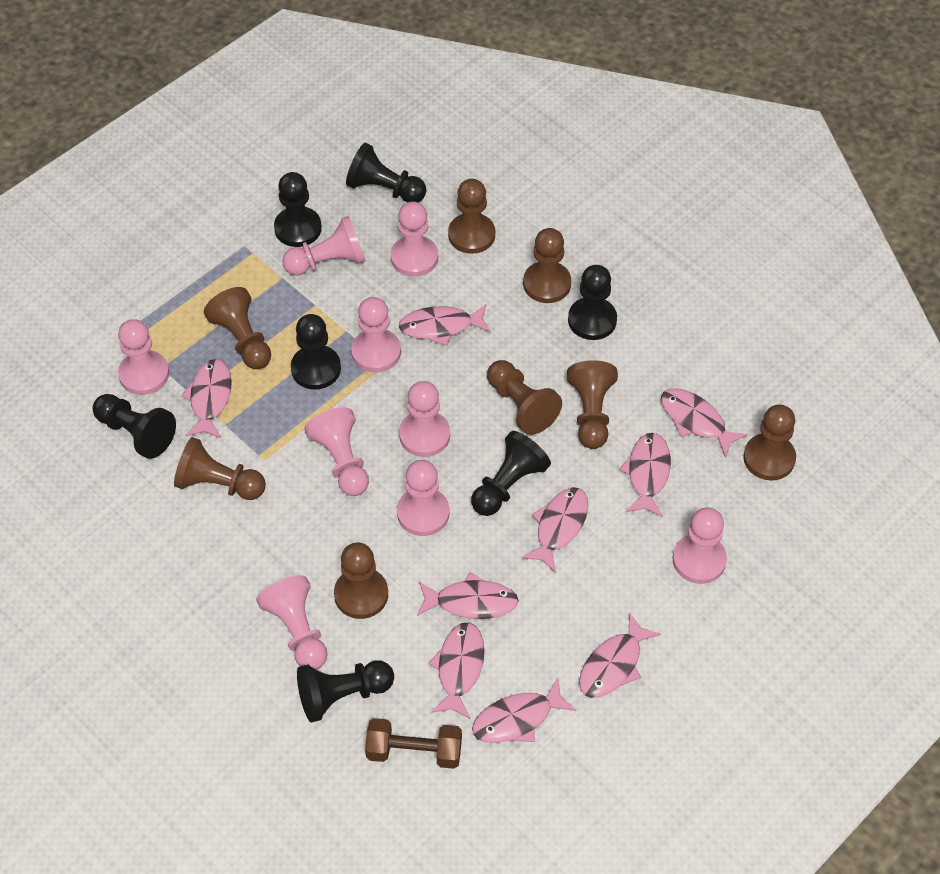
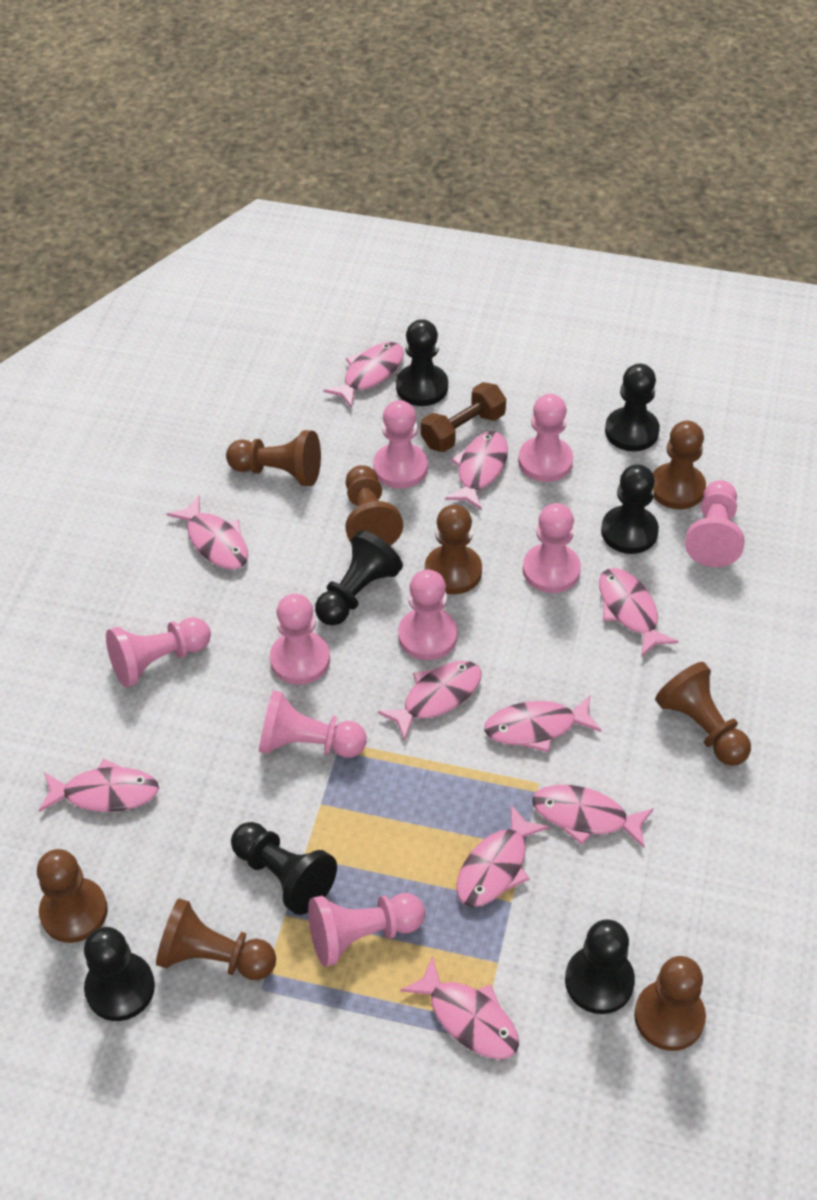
pink fish: [181,359,232,438] [398,304,491,346] [417,572,519,619] [428,622,484,719] [472,678,576,743] [521,487,588,573] [579,612,661,698] [619,433,671,517] [661,388,748,457] = 9 -> [39,759,159,812] [167,496,248,569] [323,342,404,408] [377,661,482,741] [400,956,519,1059] [445,431,508,510] [456,805,549,907] [484,695,602,753] [532,785,654,848] [599,568,679,657] = 10

